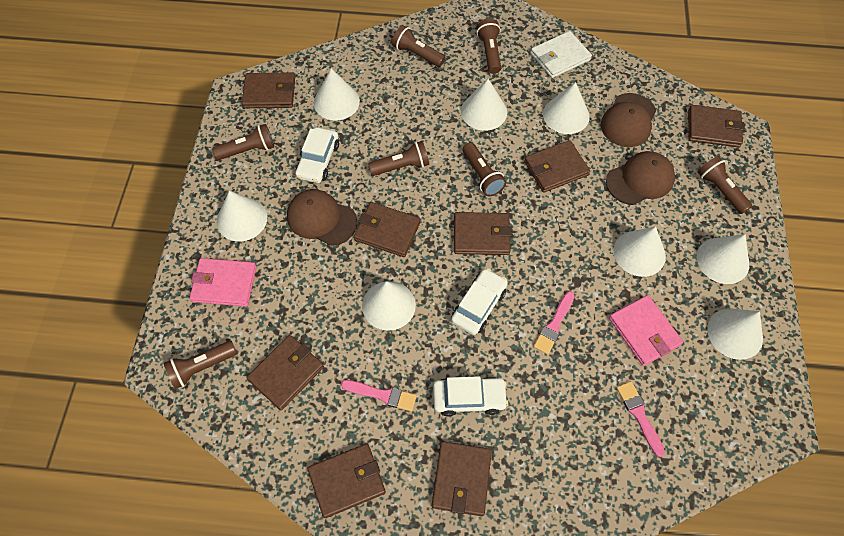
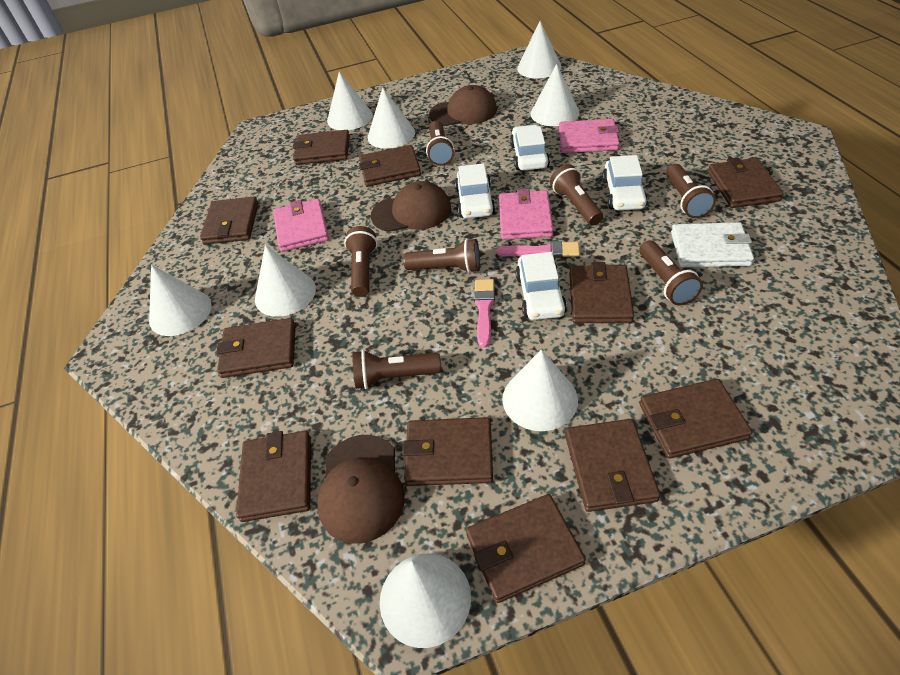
brown wallet: [242,72,295,108] [246,335,324,410] [308,444,386,518] [354,202,420,257] [432,441,492,516] [454,212,512,255] [524,140,590,193] [688,105,745,147] = 8 -> [200,196,259,245] [216,318,296,378] [236,431,311,522] [293,130,350,165] [359,145,421,186] [402,417,493,486] [466,494,586,603] [565,419,660,512] [569,262,634,323] [640,379,752,459] [708,157,784,208] = 11
pink brush: [341,380,417,411] [533,291,575,355] [617,381,665,457] = 3 -> [474,279,495,348] [496,241,580,258] = 2
pink wallet: [190,258,256,307] [609,295,683,366] = 2 -> [273,199,329,252] [499,189,553,240] [559,119,619,153] = 3
white car: [296,127,339,183] [433,376,508,417] [451,268,508,335] = 3 -> [455,163,495,218] [510,125,550,171] [515,252,567,320] [602,155,648,210] = 4

